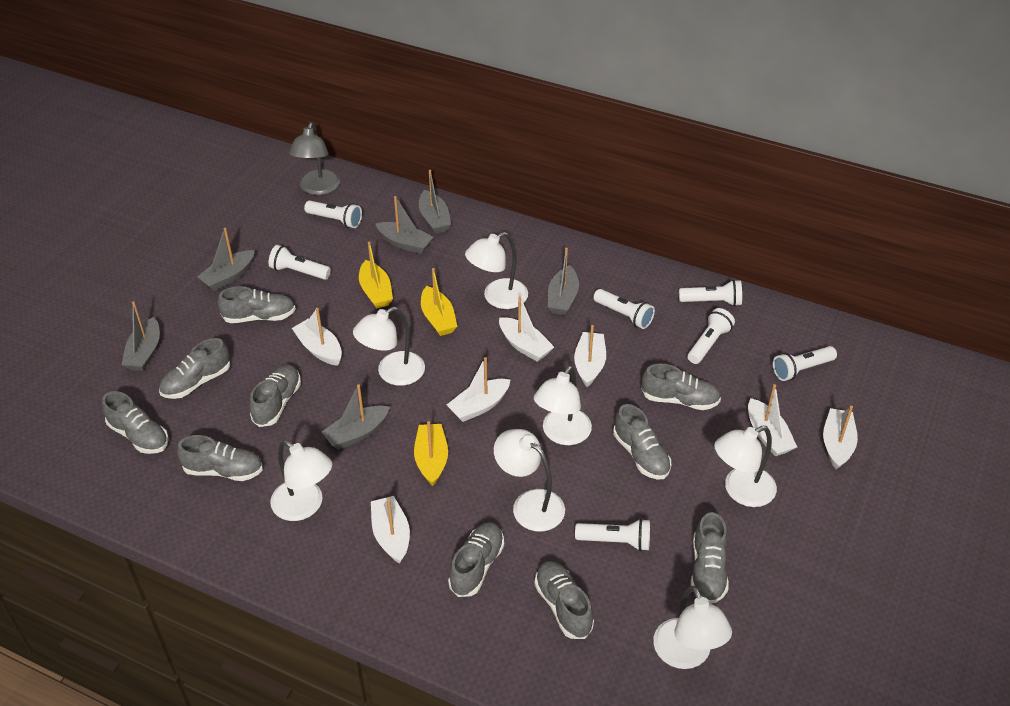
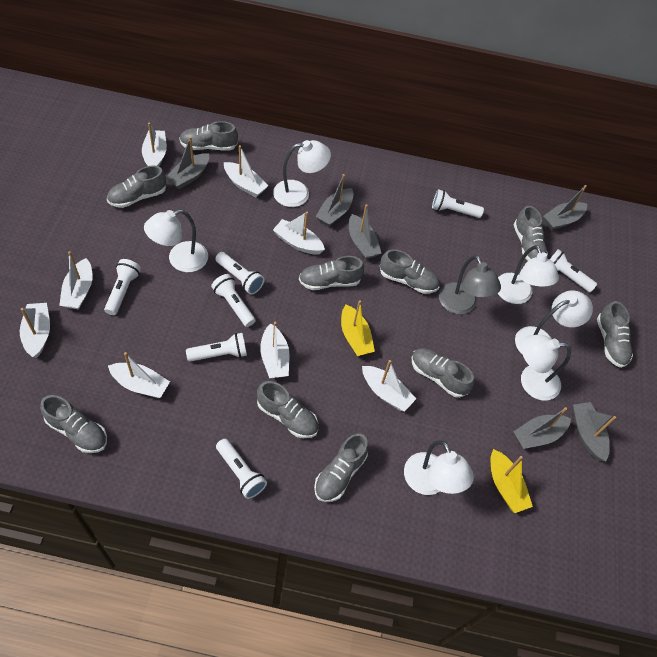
white boat: [292,308,342,366] [371,496,410,564] [447,357,510,422] [499,296,554,362] [574,325,606,387] [748,384,797,456] [823,406,858,469] = 7 -> [20,303,50,358] [59,251,93,309] [108,352,170,398] [142,122,167,166] [224,145,269,198] [260,322,289,378] [273,212,325,255] [362,360,416,412] = 8
white lamp: [270,440,332,521] [353,307,425,386] [465,232,528,309] [494,429,565,532] [534,365,592,445] [653,586,732,669] [714,426,777,507] = 7 -> [144,209,208,272] [273,140,331,207] [404,440,474,495] [498,245,559,304] [515,290,593,355] [521,335,571,401] = 6
yellow boat: [359,242,393,308] [414,421,448,486] [421,268,457,336] = 3 -> [341,300,375,356] [490,449,533,513] = 2

